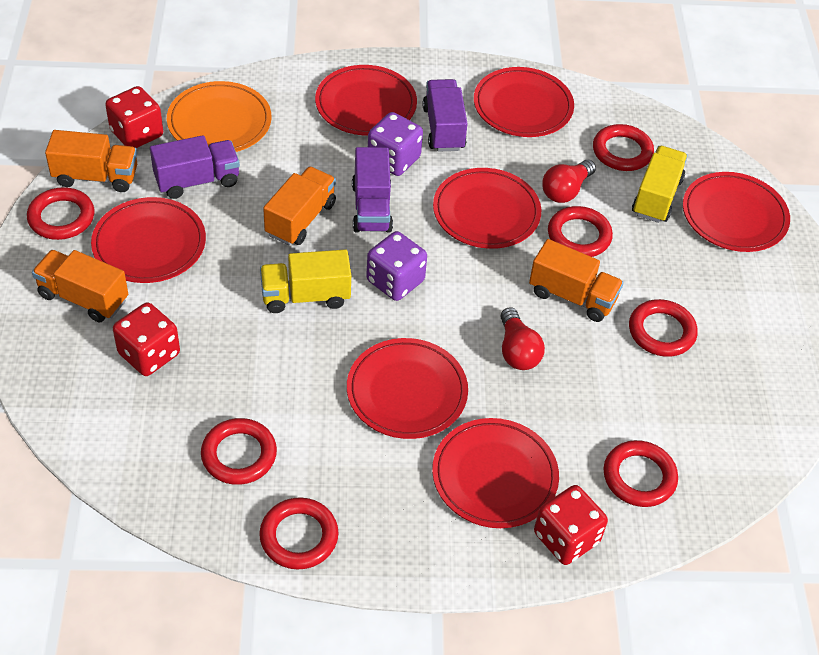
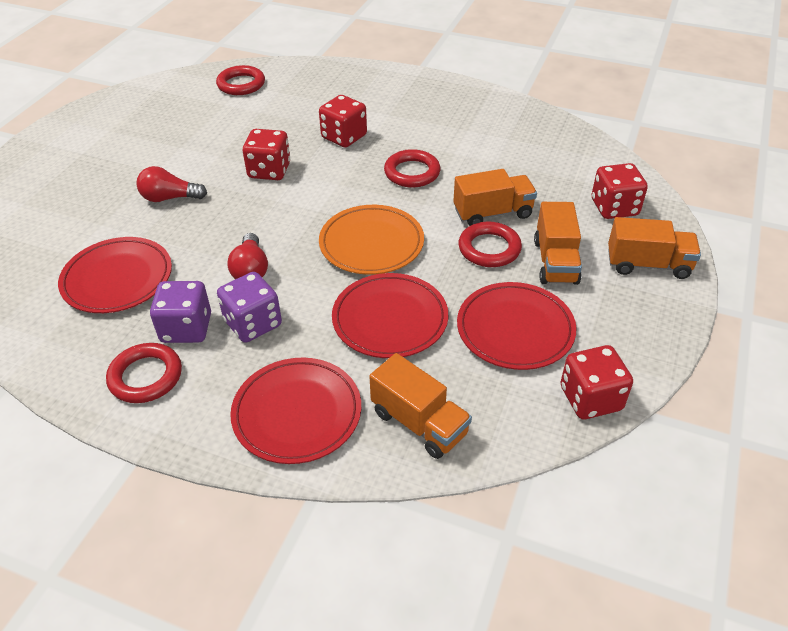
purple truck: [150,135,240,199] [352,147,393,233] [423,79,468,152] = 3 -> none = 0
red dice: [105,86,163,148] [113,302,180,376] [534,485,608,565] = 3 -> [243,129,290,180] [319,95,367,147] [561,345,633,419] [592,163,648,219] = 4
red plate: [91,197,206,283] [315,65,417,135] [347,338,468,439] [432,418,559,528] [433,168,541,249] [474,67,574,137] [683,172,790,252] = 7 -> [58,237,172,313] [230,358,361,464] [332,273,448,358] [457,282,576,370] = 4
red ring: [27,187,94,240] [201,418,277,485] [259,497,339,570] [548,206,613,257] [593,124,654,171] [603,440,678,507] [629,299,698,357] = 7 -> [106,343,182,403] [216,65,265,95] [384,149,440,188] [458,222,522,267] = 4
yellow truck: [260,249,351,313] [632,146,688,223] = 2 -> none = 0

